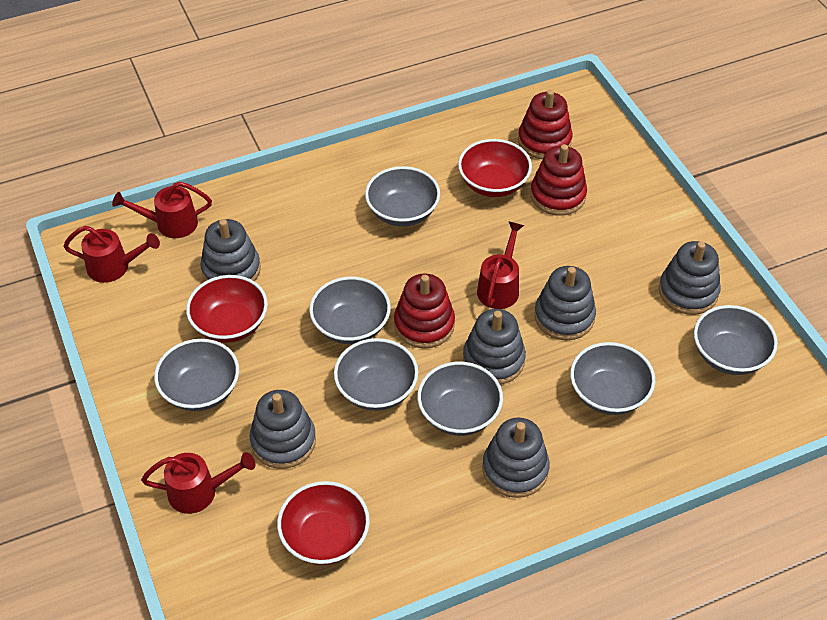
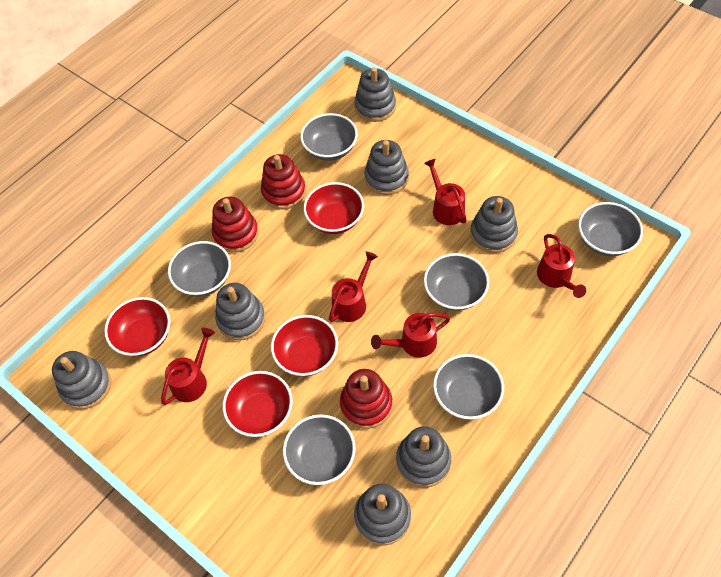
grey bowl: [154,339,239,411] [309,277,391,344] [334,338,419,411] [365,166,440,227] [417,362,503,436] [570,342,656,415] [694,305,778,375] = 7 -> [168,241,231,297] [283,414,356,485] [300,113,357,161] [424,253,489,311] [433,354,504,420] [578,202,643,256] = 6
grey stacking toy: [200,219,261,281] [249,390,316,469] [463,309,526,385] [482,418,550,498] [534,266,596,340] [659,241,721,315] = 6 -> [52,351,111,410] [215,283,265,341] [354,67,396,122] [354,484,411,546] [364,140,409,195] [396,426,451,488] [470,196,518,253] = 7
red bowl: [186,275,268,343] [277,481,370,565] [458,139,532,197] = 3 -> [104,297,170,356] [223,371,293,437] [271,315,338,376] [303,182,364,234] = 4
red watering can: [63,226,160,283] [112,182,212,238] [141,452,255,514] [477,221,524,309] = 4 -> [161,328,215,405] [329,251,378,322] [371,313,450,358] [424,158,466,225] [537,234,586,298] = 5

